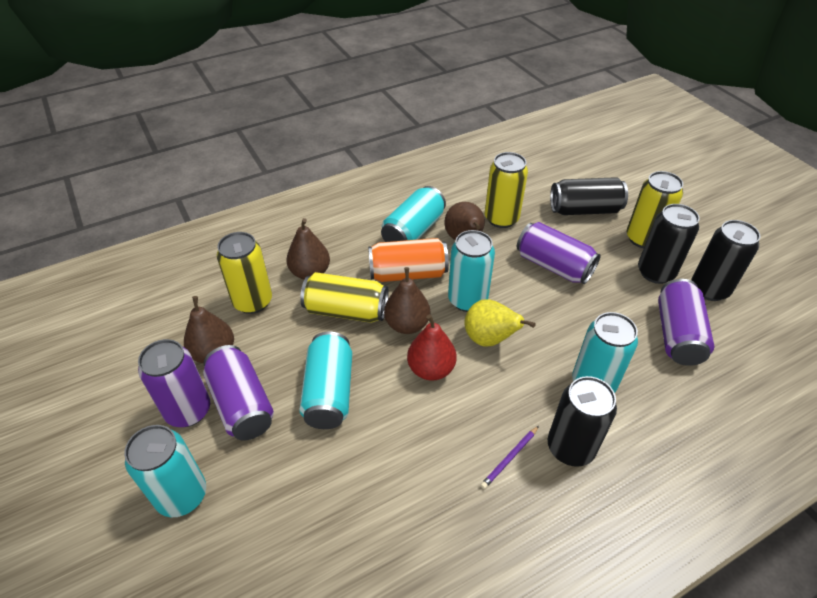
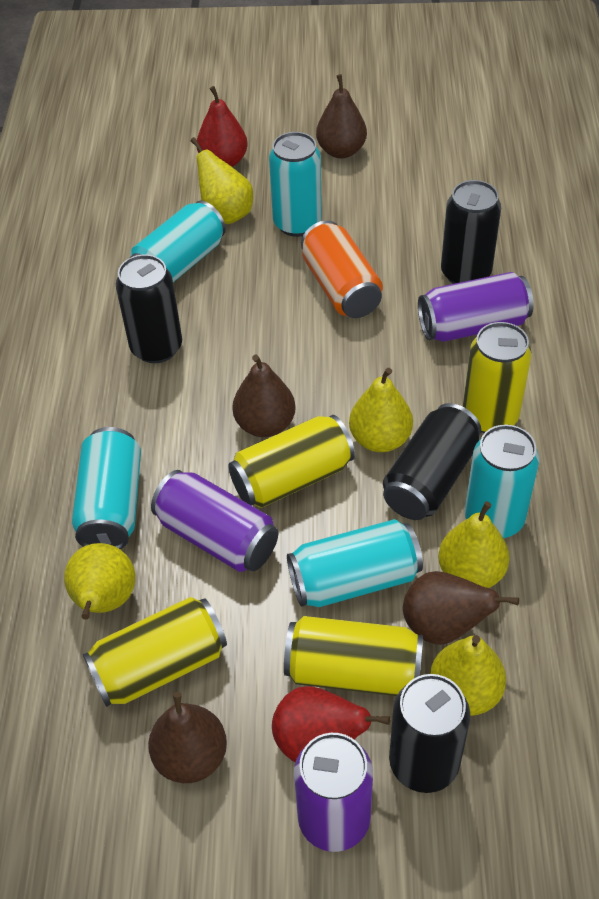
purple can: [138,339,210,427] [203,345,274,440] [517,222,601,284] [658,279,714,366] = 4 -> [151,470,278,572] [294,733,373,852] [418,272,534,342] = 3
purple pencil: [481,426,539,489] = 1 -> none = 0
red pear: [407,314,457,381] = 1 -> [197,86,248,167] [272,686,390,762] = 2
yellow pear: [464,299,536,347] = 1 -> [64,543,136,620] [191,137,253,224] [349,368,413,452] [430,635,506,716] [438,501,509,588] = 5

